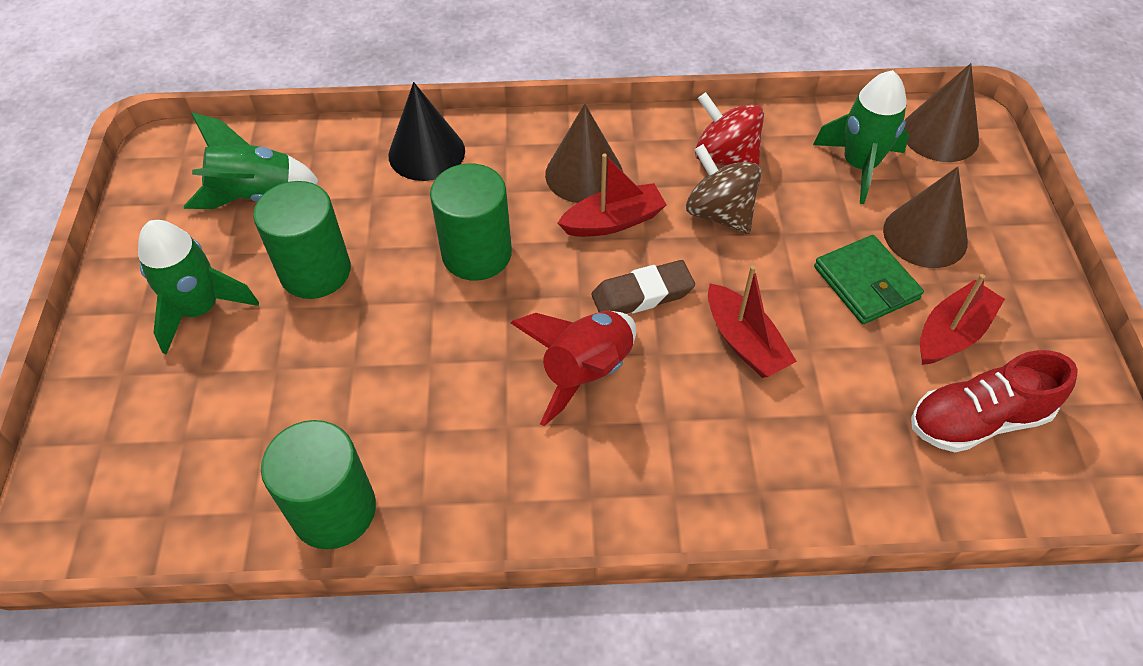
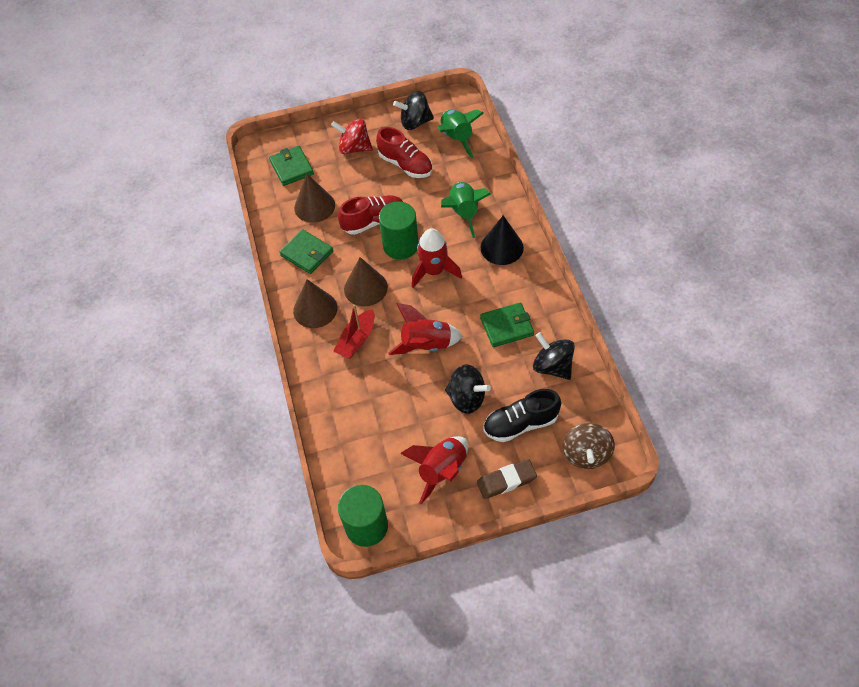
black shoe: none = 0 -> [483,389,561,442] = 1
black spinning top: none = 0 -> [393,91,434,130] [445,364,491,414] [533,332,575,380] = 3
green cylinder: [253,181,351,299] [261,420,376,549] [430,163,512,281] = 3 -> [338,485,388,547] [379,201,419,260] = 2
green rocket: [138,220,259,355] [184,112,320,209] [813,70,909,204] = 3 -> [438,109,484,158] [441,182,491,238] = 2
green wallet: [814,235,924,324] = 1 -> [269,146,314,186] [279,229,333,274] [480,302,534,347] = 3
red boat: [558,154,667,237] [708,265,797,378] [920,274,1005,365] = 3 -> [333,304,375,359] = 1
red rocket: [511,311,636,426] = 1 -> [388,303,463,355] [400,436,468,504] [412,228,462,288] = 3
red shoe: [911,350,1078,452] = 1 -> [338,195,403,235] [376,127,432,178] = 2

